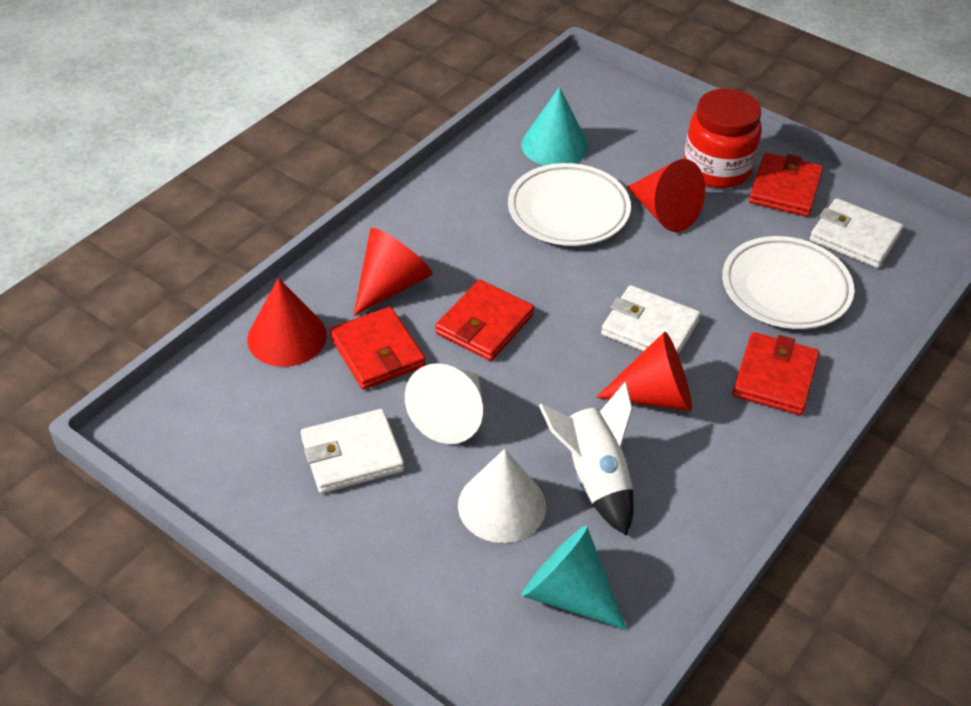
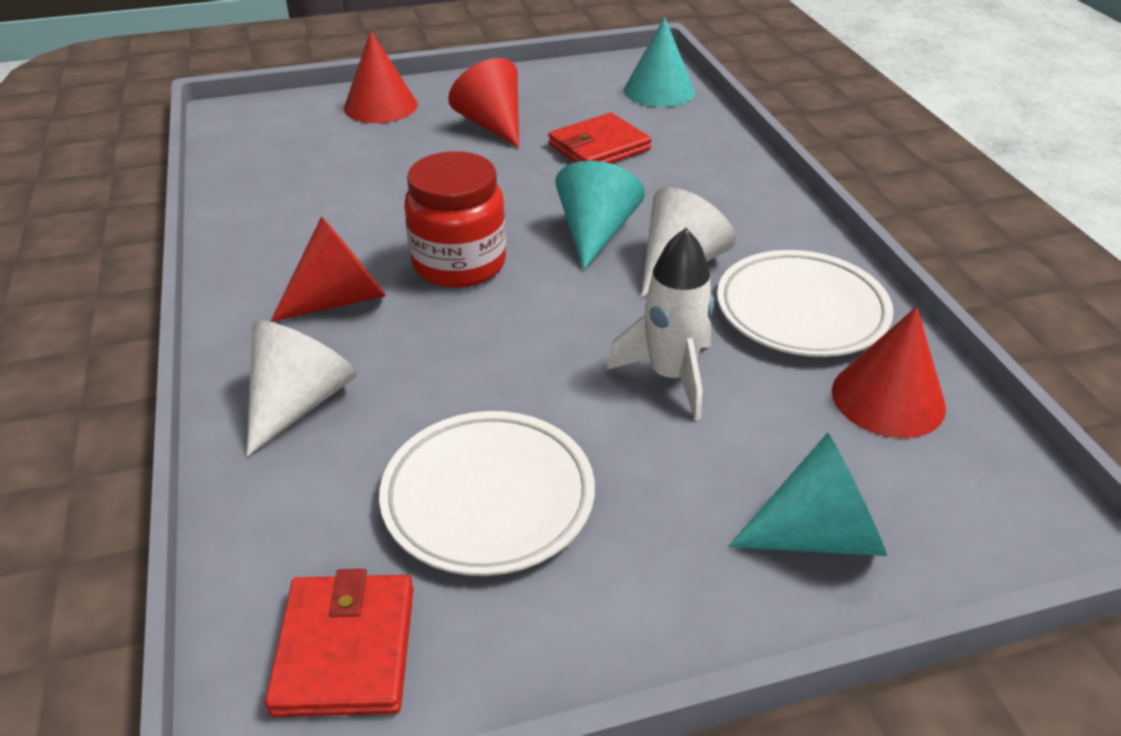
red wallet: [329,307,425,390] [435,280,534,361] [733,332,820,415] [749,153,823,217] = 4 -> [265,569,413,717] [548,113,652,163] = 2
turquoise cone: [521,87,589,166] [521,526,627,630] = 2 -> [555,161,645,270] [624,17,695,107] [728,433,887,556] = 3
white wallet: [301,409,404,493] [601,285,701,355] [810,198,903,268] = 3 -> none = 0

